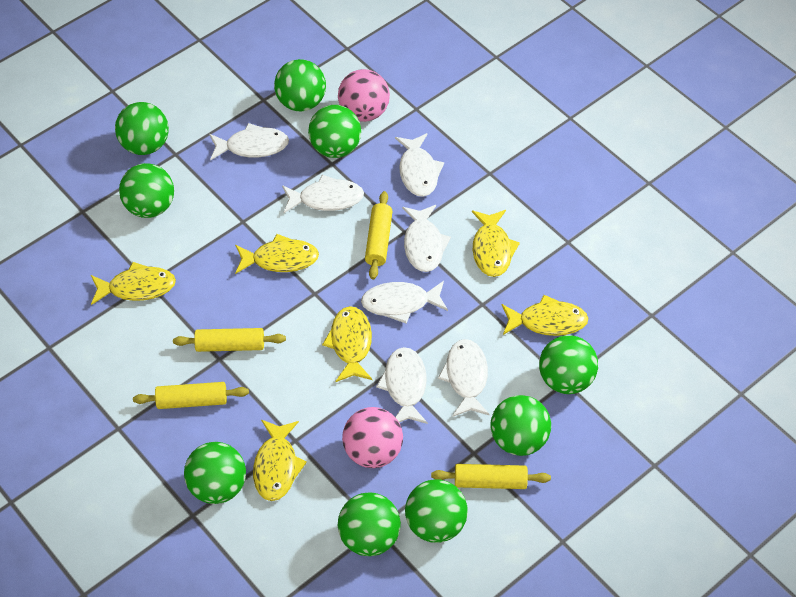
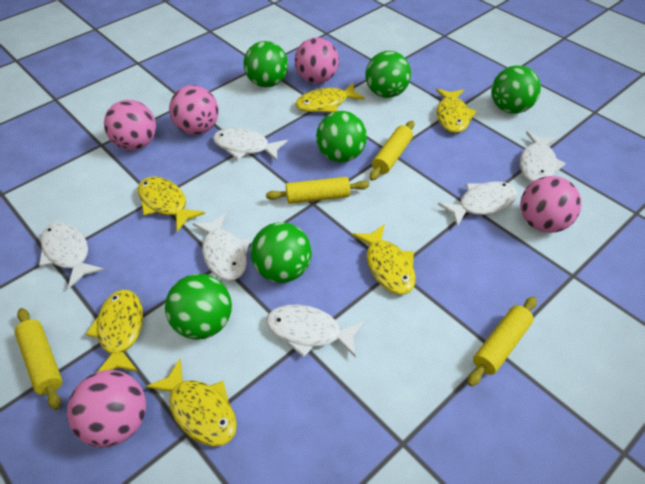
green ball: [115,102,169,155] [119,163,174,218] [184,442,246,504] [274,59,326,112] [308,105,361,158] [338,493,401,556] [405,479,468,543] [491,395,551,456] [539,335,598,394] = 9 -> [165,274,232,340] [244,41,288,87] [251,222,312,283] [316,111,367,162] [366,51,411,98] [491,65,541,114] = 6
pink ball: [338,69,390,122] [342,407,403,468] = 2 -> [67,370,146,448] [104,100,156,150] [169,85,219,135] [295,37,339,84] [520,176,581,233] = 5
white fish: [209,123,289,160] [282,175,364,213] [361,281,448,324] [376,347,428,424] [395,133,444,197] [402,205,451,272] [438,339,490,417] = 7 -> [39,222,104,289] [193,213,250,281] [213,128,288,161] [266,305,365,358] [438,181,518,227] [520,131,566,182] = 6

